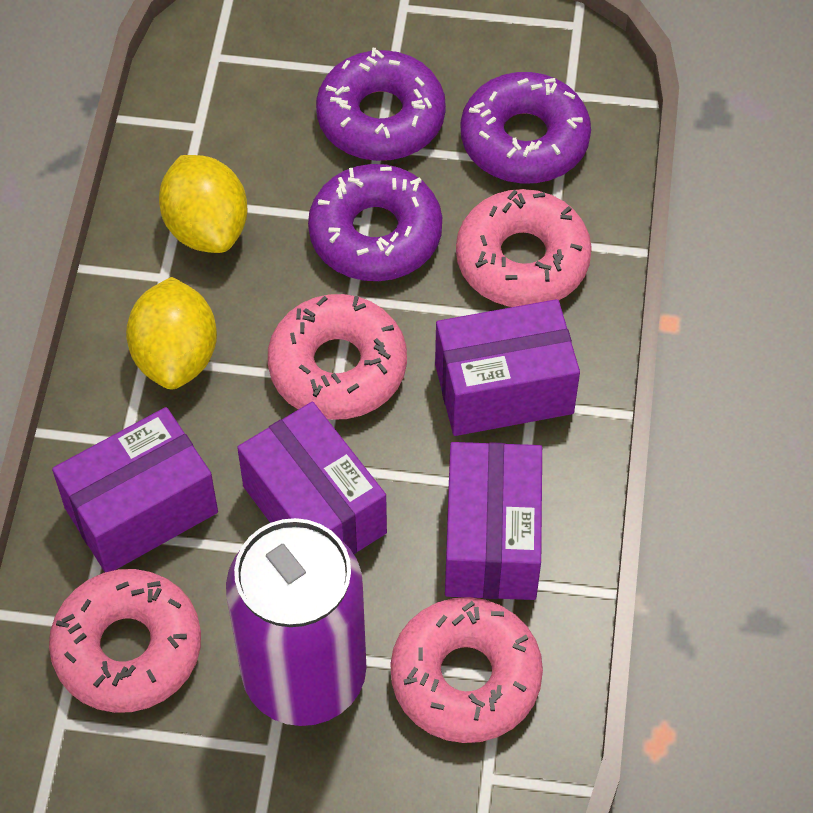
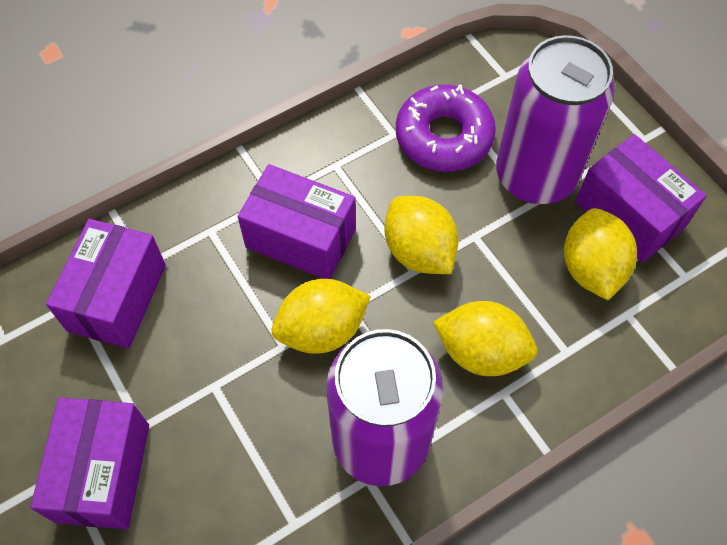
pink donut: [49,569,201,713] [268,294,407,420] [390,597,543,743] [456,189,592,307] = 4 -> none = 0
purple can: [226,518,367,726] = 1 -> [326,329,443,486] [496,35,615,204] = 2
purple donut: [308,164,442,281] [316,48,446,161] [461,72,591,184] = 3 -> [396,84,496,172] = 1
yellow lemon: [126,277,217,389] [159,155,248,253] = 2 -> [272,279,371,354] [384,196,459,274] [433,301,537,376] [564,208,637,300] = 4

